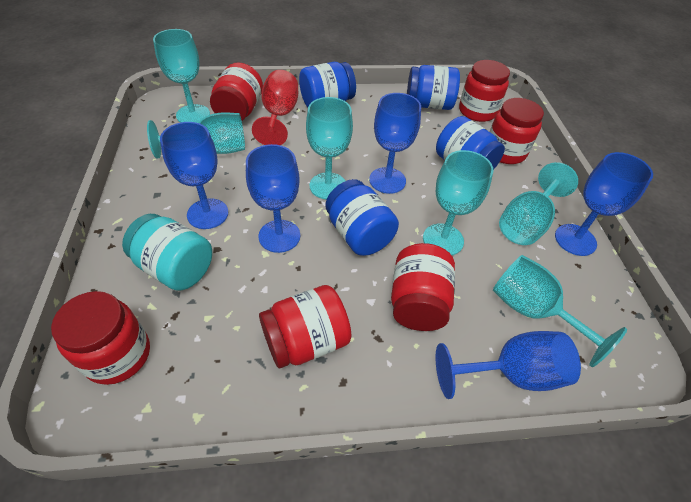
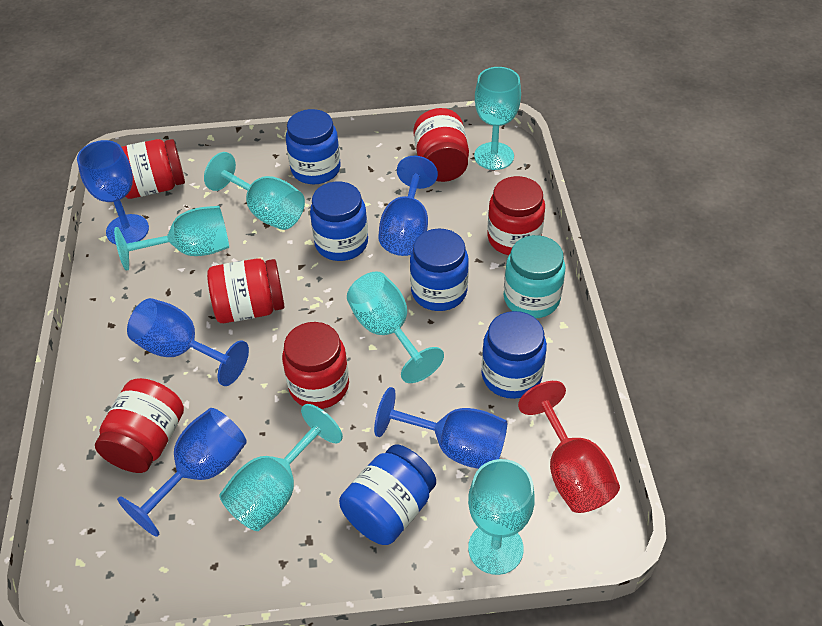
blue jar: [299,62,356,107] [326,179,399,256] [407,65,460,110] [436,116,505,170] = 4 -> [286,109,341,184] [310,181,368,261] [339,445,436,545] [410,228,469,311] [481,311,547,399] = 5

